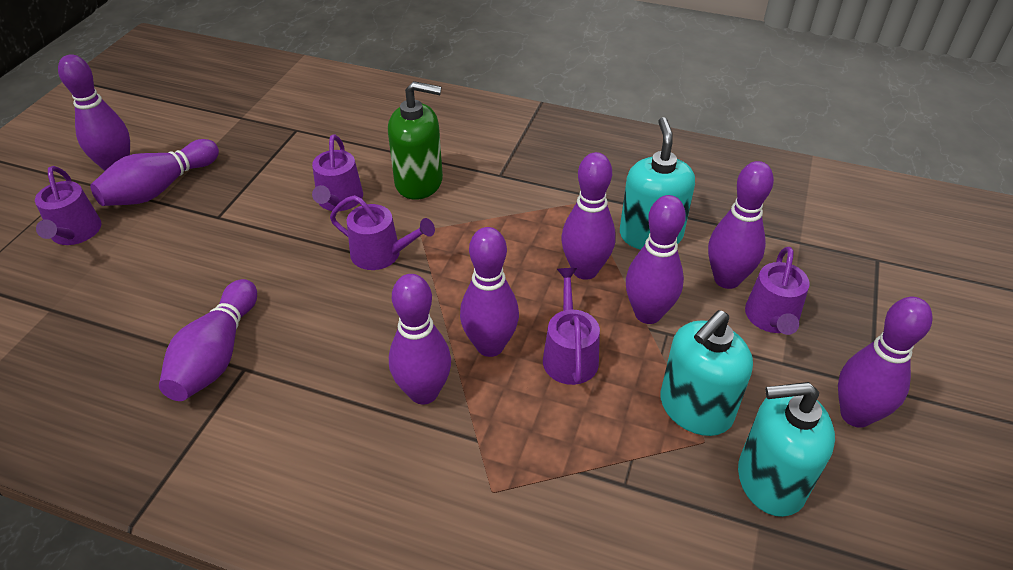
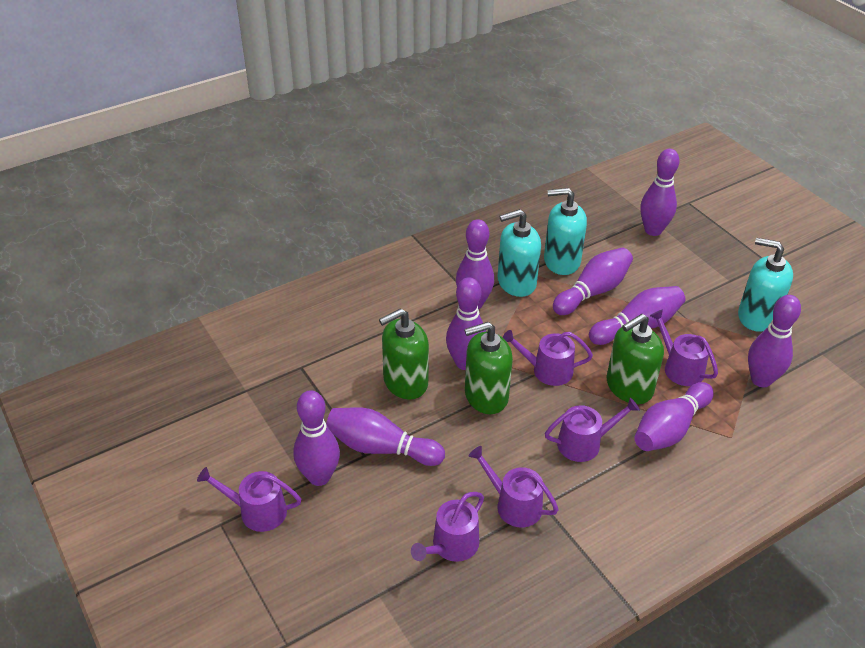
green soap dispenser: [388,81,443,200] = 1 -> [379,308,429,399] [464,322,513,414] [607,314,664,404] = 3
purple watering can: [35,166,102,245] [312,134,363,211] [330,195,435,270] [543,268,600,385] [745,247,810,335] = 5 -> [197,467,301,532] [411,492,484,562] [469,446,559,528] [503,330,593,386] [545,398,640,462] [650,310,718,386] = 6

